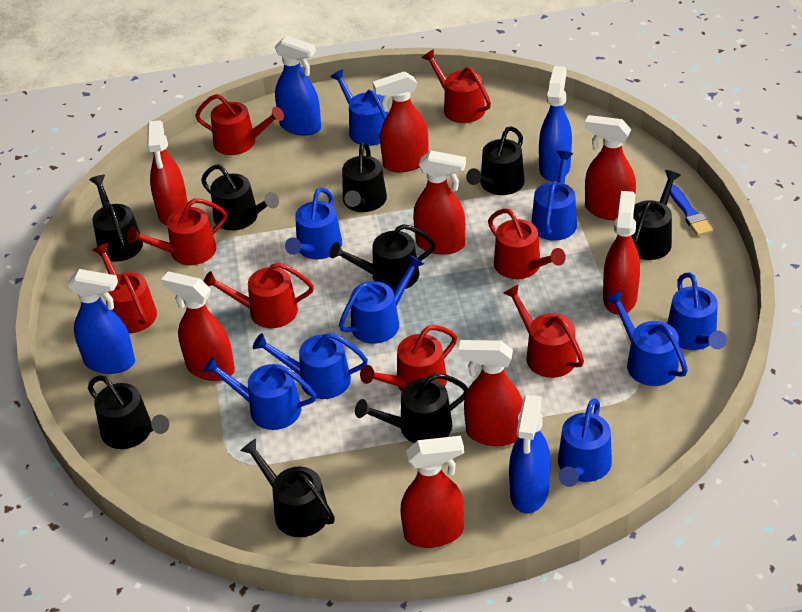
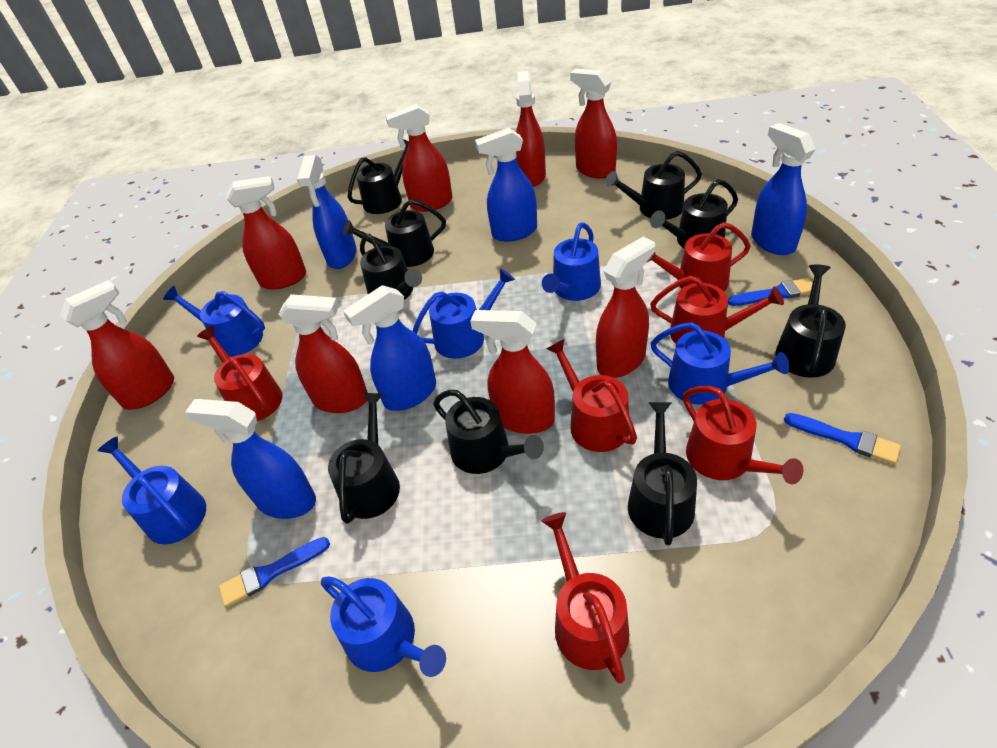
blue brush: [670,185,713,236] = 1 -> [219,537,330,607] [728,278,813,306] [784,413,901,465] = 3
blue spray bottle: [67,269,135,374] [275,36,321,136] [509,395,551,513] [539,66,572,182] = 4 -> [185,399,316,519] [297,155,357,269] [343,285,436,411] [475,128,537,242] [751,123,816,255] = 5
blue watering can: [203,357,316,430] [253,333,368,399] [285,188,342,259] [330,69,388,146] [339,255,424,344] [531,151,577,241] [558,398,612,487] [606,290,688,386] [667,272,727,350] = 9 -> [98,437,206,544] [163,286,265,357] [321,576,446,677] [413,268,515,359] [542,222,601,301] [650,322,789,405] = 6
red watering can: [93,243,157,333] [127,198,227,265] [195,94,284,155] [203,263,314,328] [360,325,457,392] [422,49,491,123] [488,208,566,279] [504,285,584,378] = 8 -> [197,326,283,421] [541,512,629,684] [546,339,637,452] [646,222,751,292] [650,276,784,344] [683,386,803,484] = 6

